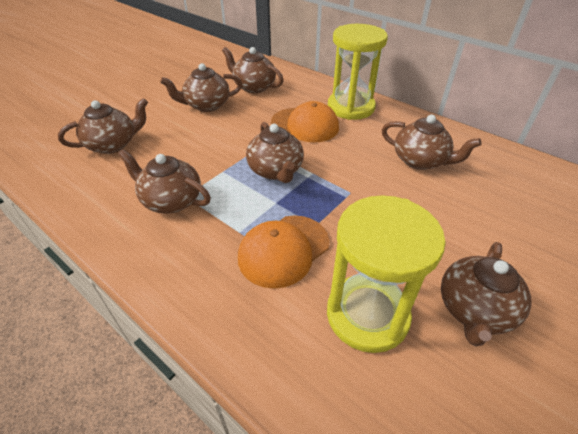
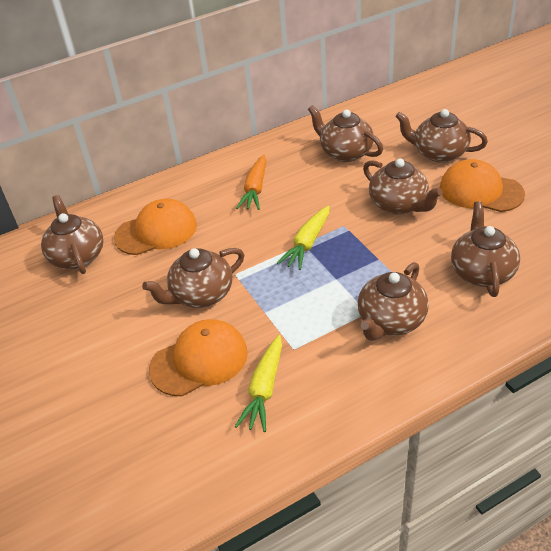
orange cap: [238,215,329,289] [271,101,339,142] = 2 -> [114,199,197,255] [149,319,248,396] [440,159,525,212] = 3
orange carrot: none = 0 -> [236,155,267,210] = 1
yellow carrot: none = 0 -> [235,335,282,432] [277,206,330,270] = 2
yellow hourglass: [327,195,446,353] [328,24,388,120] = 2 -> none = 0

